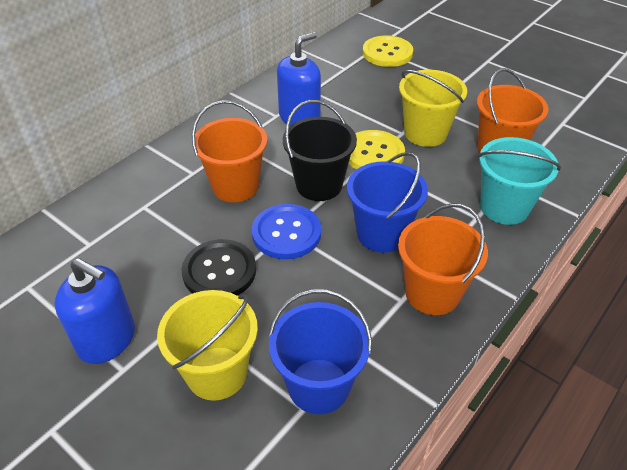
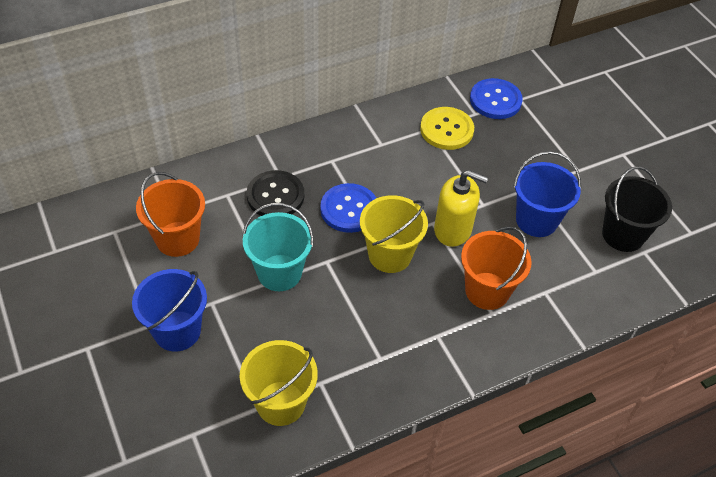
blue button: [252,204,321,259] = 1 -> [320,183,376,233] [470,78,523,119] = 2
blue soap dispenser: [55,258,135,364] [277,32,321,126] = 2 -> none = 0
orange bucket: [192,100,267,202] [398,203,488,315] [477,68,549,153] = 3 -> [136,172,205,257] [461,226,532,310] = 2
yellow button: [349,130,405,170] [363,36,413,67] = 2 -> [420,107,474,150] = 1
yellow soap dispenser: none = 0 -> [434,170,488,247] = 1

